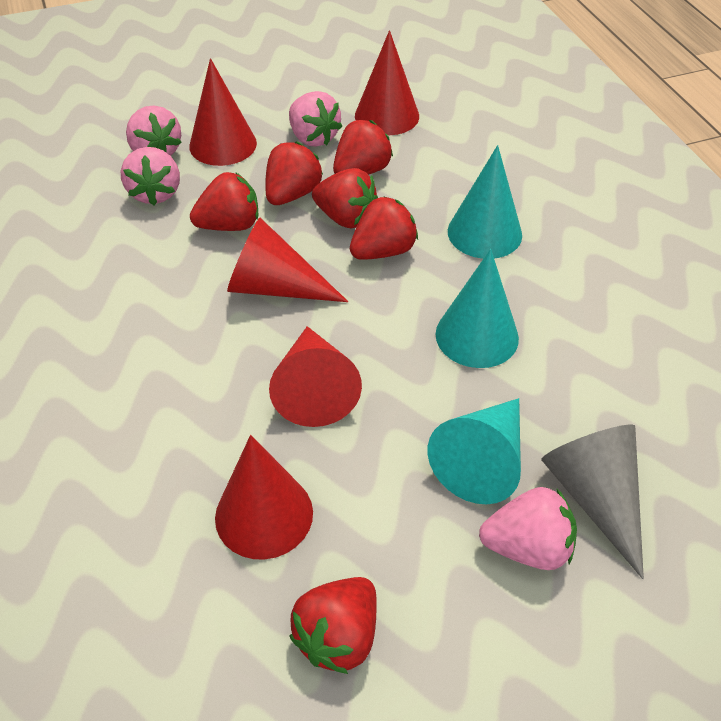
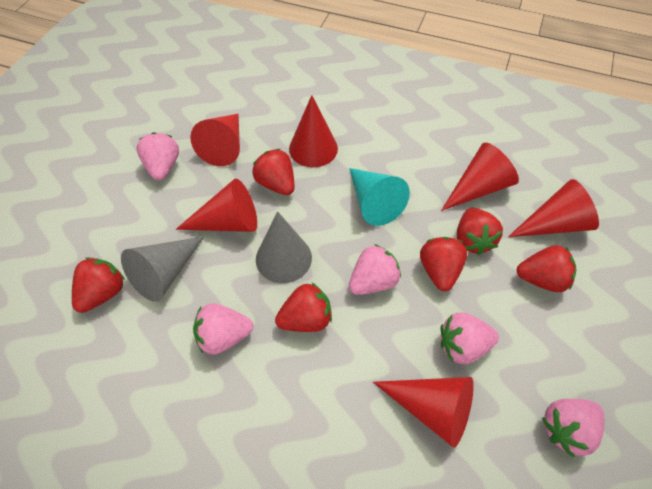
grey cone: [541,425,644,579] = 1 -> [121,236,204,302] [256,211,312,283] = 2
pink strawberry: [121,147,180,205] [126,106,182,156] [289,91,342,147] [479,487,577,570] = 4 -> [137,132,179,180] [193,304,253,355] [349,244,401,295] [441,313,499,364] [542,399,605,458] = 5
red cone: [189,58,257,166] [215,435,313,560] [227,218,349,302] [269,326,362,427] [355,30,419,135] = 5 -> [176,179,257,232] [190,114,240,166] [289,95,338,167] [373,377,474,448] [441,143,519,211] [508,179,599,237] = 6
turquoise cone: [428,398,521,504] [435,249,519,368] [448,145,522,259] = 3 -> [349,168,410,226] = 1

